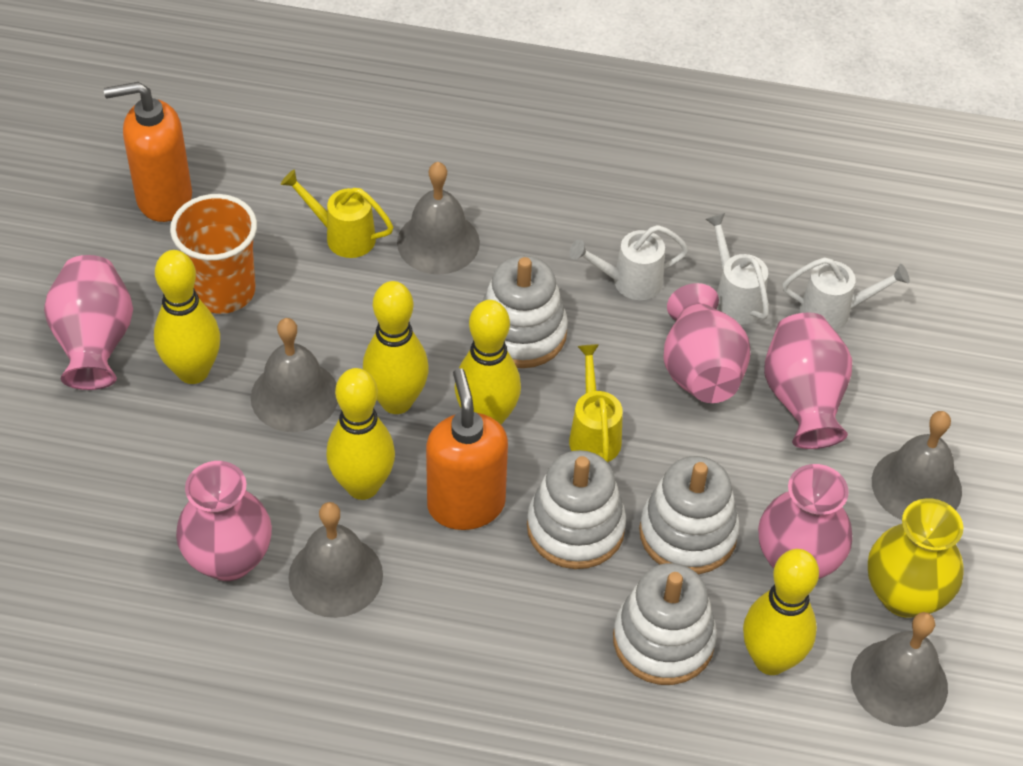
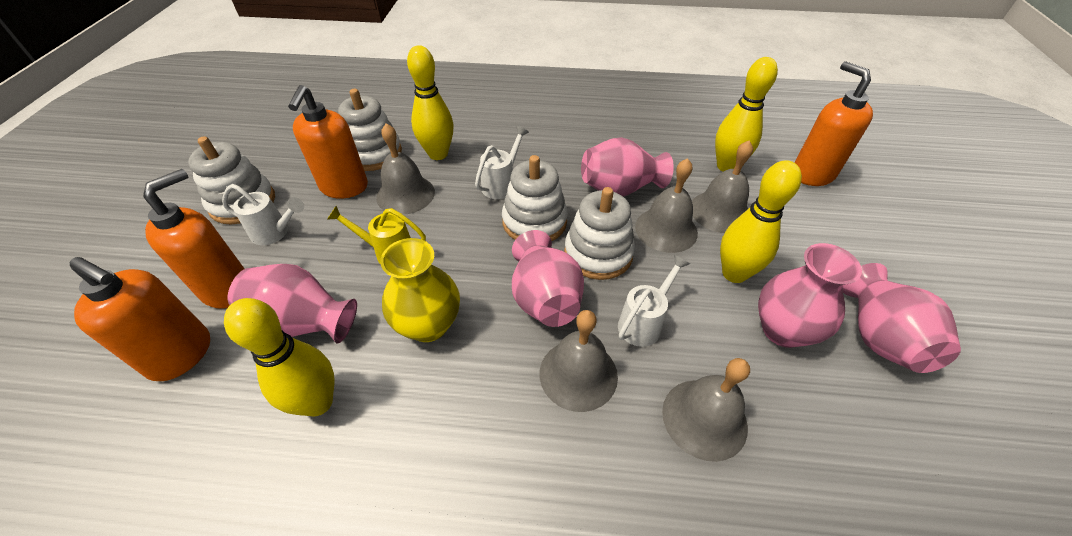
orange cup: [170,194,257,314] = 1 -> none = 0
orange soap dispenser: [104,82,192,222] [426,368,508,530] = 2 -> [70,257,210,381] [143,169,245,309] [288,85,368,199] [794,61,873,186] = 4
yellow bowling pin: [154,250,220,384] [326,368,395,500] [363,281,429,414] [454,300,521,425] [743,549,819,675] = 5 -> [224,298,334,417] [407,45,454,160] [715,57,778,172] [720,160,802,283] = 4
yellow watering can: [281,170,393,258] [569,344,623,462] = 2 -> [327,206,426,263] = 1

